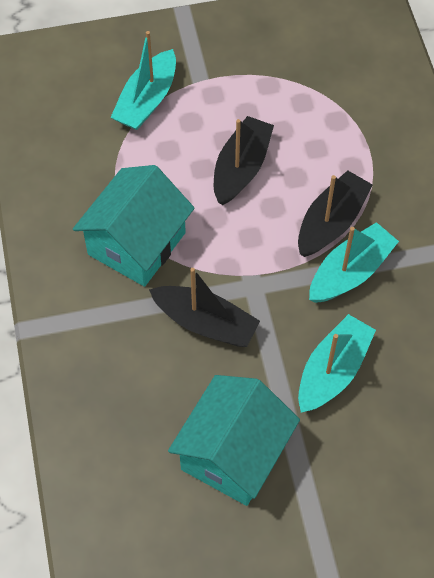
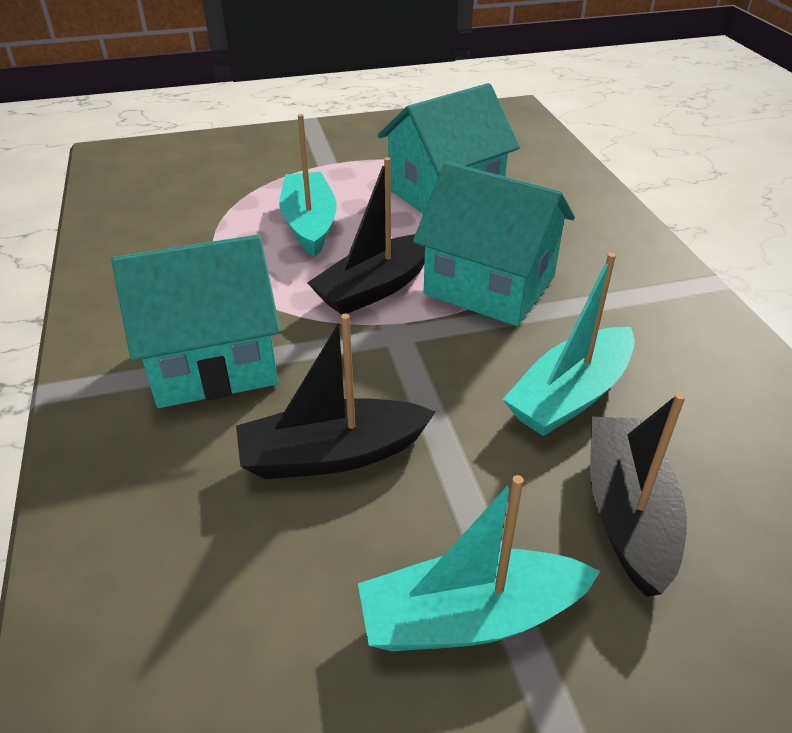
turquoise house: [73,165,194,287] [168,375,300,506] = 2 -> [112,234,280,408] [378,83,520,214] [413,162,575,326] = 3

